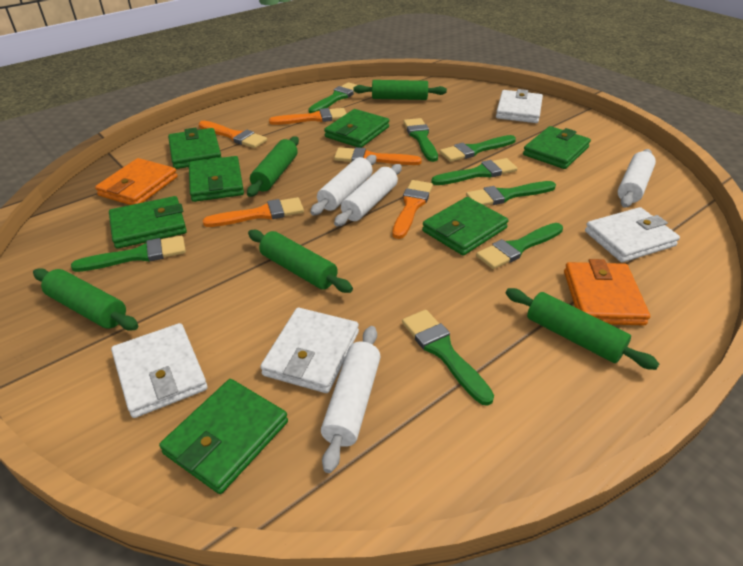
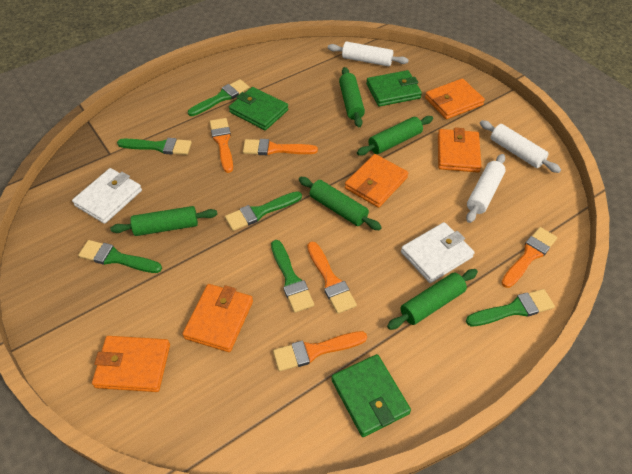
green brush: [71,236,186,272] [308,82,357,113] [402,310,494,406] [404,118,438,162] [431,158,517,185] [440,135,516,162] [466,181,556,206] [476,223,563,269] = 8 -> [78,240,162,273] [117,138,192,155] [188,79,250,116] [225,191,302,231] [271,240,314,313] [466,289,555,326] = 6
green wallet: [109,196,187,249] [159,379,288,494] [168,127,222,169] [189,156,244,202] [324,109,389,148] [422,197,509,256] [523,126,591,169] = 7 -> [229,87,288,130] [331,354,411,437] [366,70,422,107] = 3
orange wallet: [95,158,177,205] [564,259,650,325] = 2 -> [92,336,170,392] [182,284,253,352] [345,154,408,208] [425,78,485,119] [438,127,482,173] = 5
white rolling pin: [310,155,376,216] [321,326,381,473] [334,164,402,226] [618,149,656,208] = 4 -> [328,41,409,66] [466,154,506,223] [480,120,561,173] = 3
white wallet: [111,323,207,418] [260,308,359,393] [496,89,543,123] [585,207,680,262] = 4 -> [72,168,142,224] [401,222,475,283] = 2

